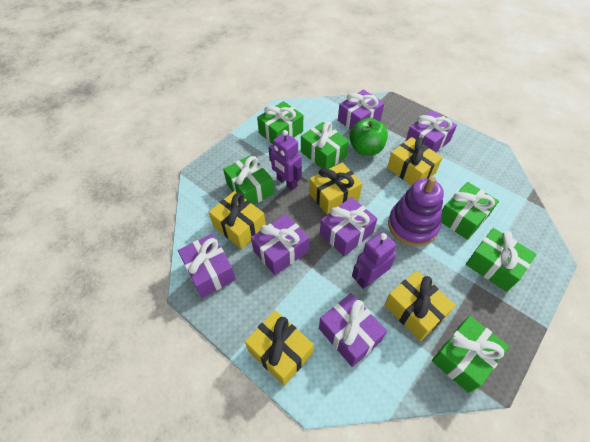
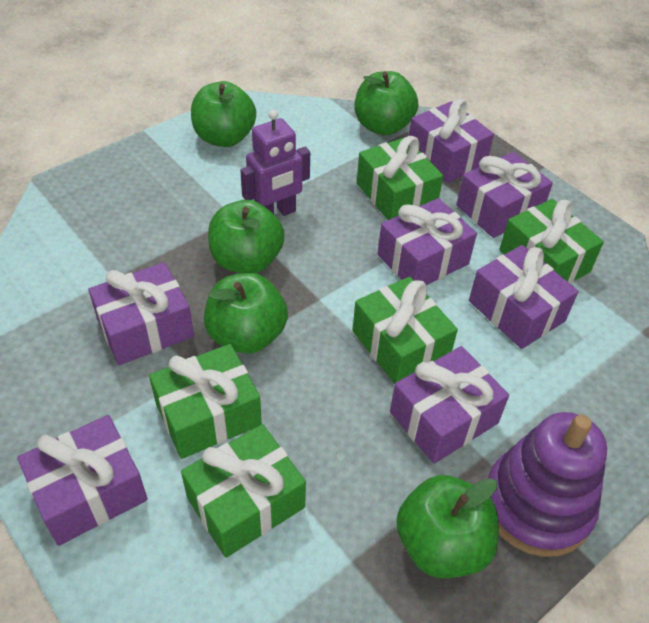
green apple: [349,118,388,155] = 1 -> [191,81,256,147] [204,273,288,354] [208,200,285,273] [355,71,418,135] [396,475,499,578] = 5
green gift: [223,155,274,205] [257,101,303,144] [301,122,349,169] [432,316,509,393] [441,182,499,240] [466,228,537,292] = 6 -> [149,344,262,459] [181,424,306,558] [352,277,458,384] [357,136,443,220] [499,199,604,284] = 5
purple gift: [178,234,236,298] [251,214,309,275] [319,293,387,367] [320,197,377,256] [338,90,385,130] [405,110,457,152] = 6 -> [17,415,147,546] [88,262,194,365] [378,198,477,285] [390,346,509,464] [409,99,494,183] [456,152,553,238] [469,245,578,349] = 7
purple robot: [268,130,302,190] [352,232,396,289] = 2 -> [240,109,310,216] = 1
yellow gift: [209,191,266,249] [245,310,314,386] [309,162,362,215] [384,271,456,341] [387,137,443,186] = 5 -> none = 0

